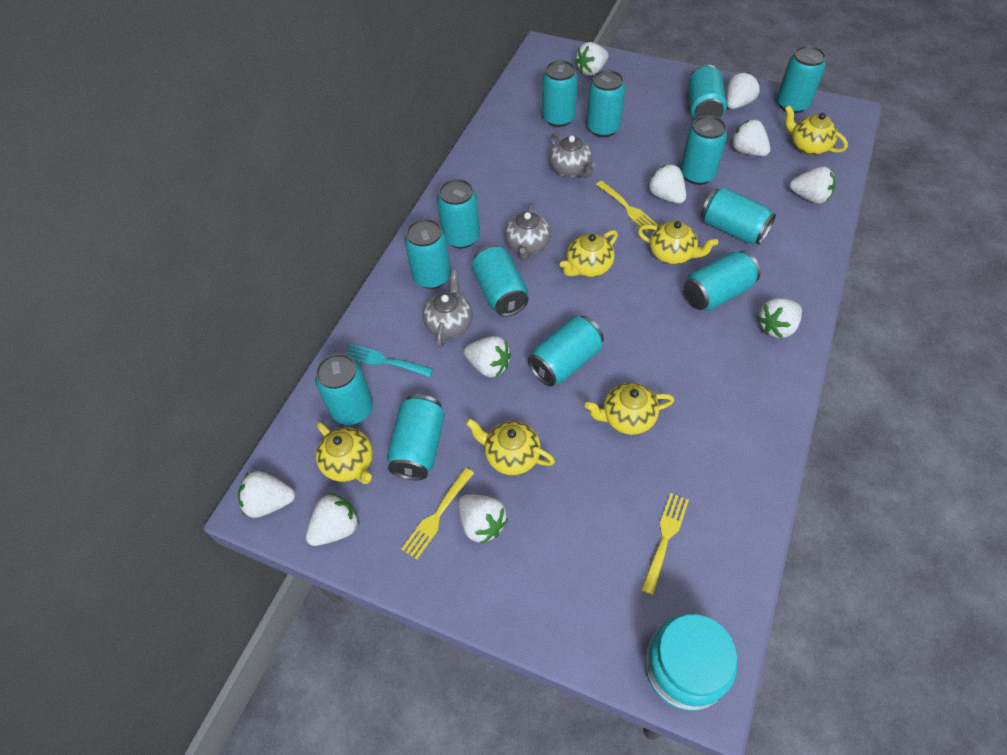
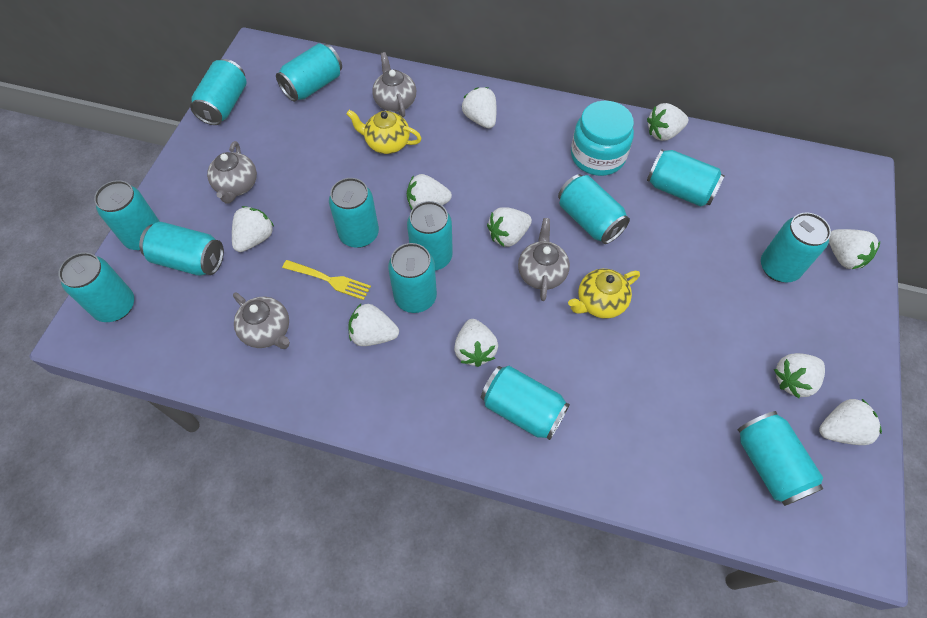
grey teapot: [423,270,473,348] [505,203,551,261] [549,133,596,178] = 3 -> [207,141,257,203] [233,293,290,349] [372,52,416,117] [518,218,570,301] = 4
turquoise fork: [346,344,433,377] = 1 -> none = 0
yellow fork: [401,468,474,560] [596,181,658,232] [641,493,689,595] = 3 -> [282,260,371,300] = 1
yellow teapot: [316,422,373,484] [466,419,555,475] [560,230,618,277] [585,383,675,435] [638,220,718,264] [785,105,848,155] = 6 -> [346,110,422,154] [568,269,640,319] = 2

